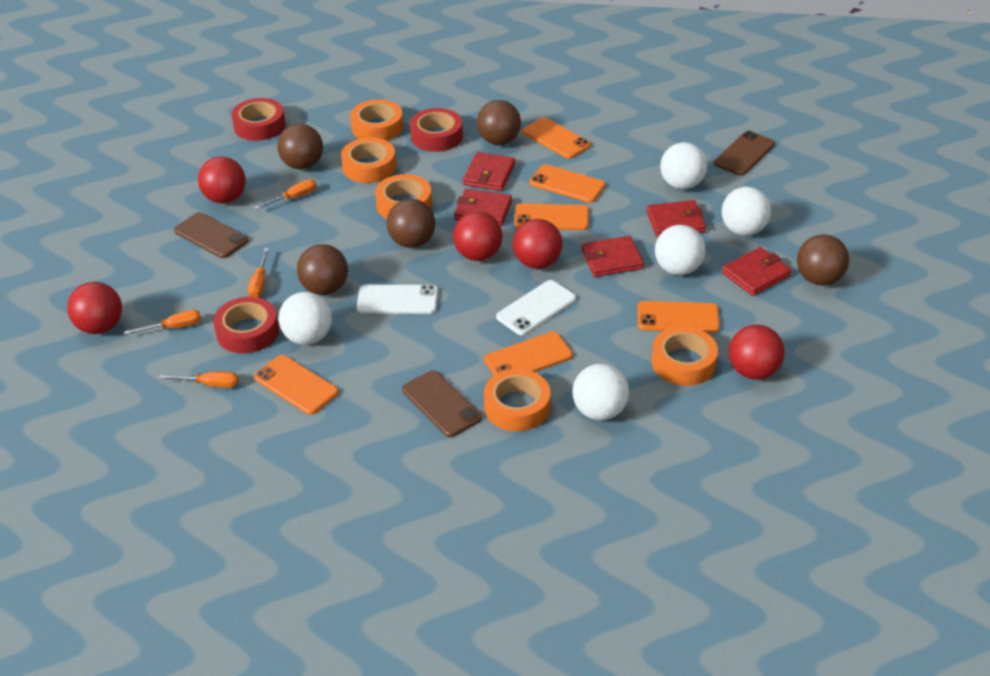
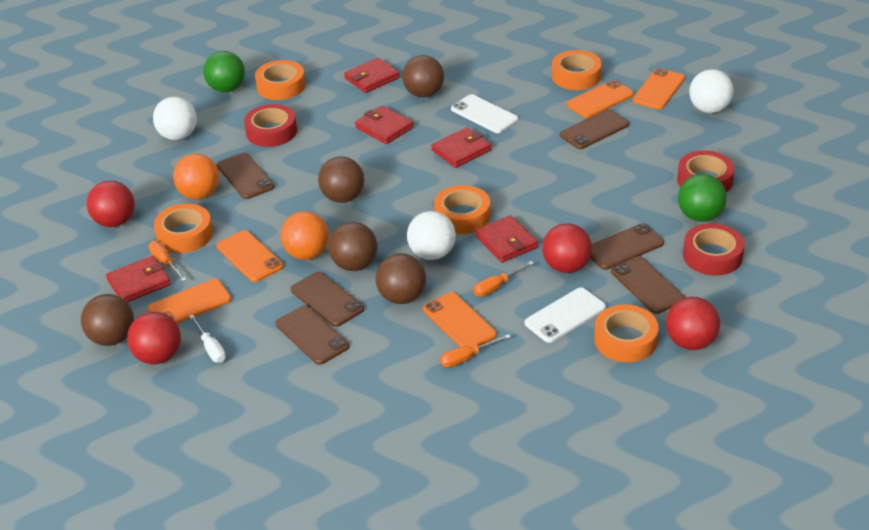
brown phone: [174,212,249,258] [402,370,482,437] [714,131,775,176] = 3 -> [217,153,275,199] [275,305,349,365] [291,272,364,327] [560,109,629,149] [590,223,664,270] [611,256,685,314] = 6
green ball: none = 0 -> [203,51,245,92] [678,174,727,222] = 2
orange ball: none = 0 -> [173,154,220,199] [280,211,329,260] = 2
orange phone: [254,355,339,415] [484,332,573,375] [514,203,589,230] [522,117,591,159] [529,164,606,203] [637,301,720,333] = 6 -> [148,279,232,324] [216,230,284,282] [423,292,497,347] [567,80,634,118] [633,68,685,110] = 5
orange screwdriver: [124,310,201,335] [159,371,239,388] [248,248,269,297] [254,179,317,210] = 4 -> [149,241,186,281] [440,334,511,367] [473,261,534,297] = 3
red ball: [67,282,122,334] [198,156,246,203] [453,211,502,261] [513,219,563,269] [729,325,785,380] = 5 -> [87,181,135,227] [127,312,181,364] [542,223,592,273] [666,297,720,350] = 4
white ball: [278,292,332,345] [572,364,629,420] [655,225,705,275] [660,142,707,189] [722,187,771,236] = 5 -> [153,97,197,140] [407,211,456,260] [689,69,733,113] = 3
white screwdriver: none = 0 -> [189,315,226,363] = 1

